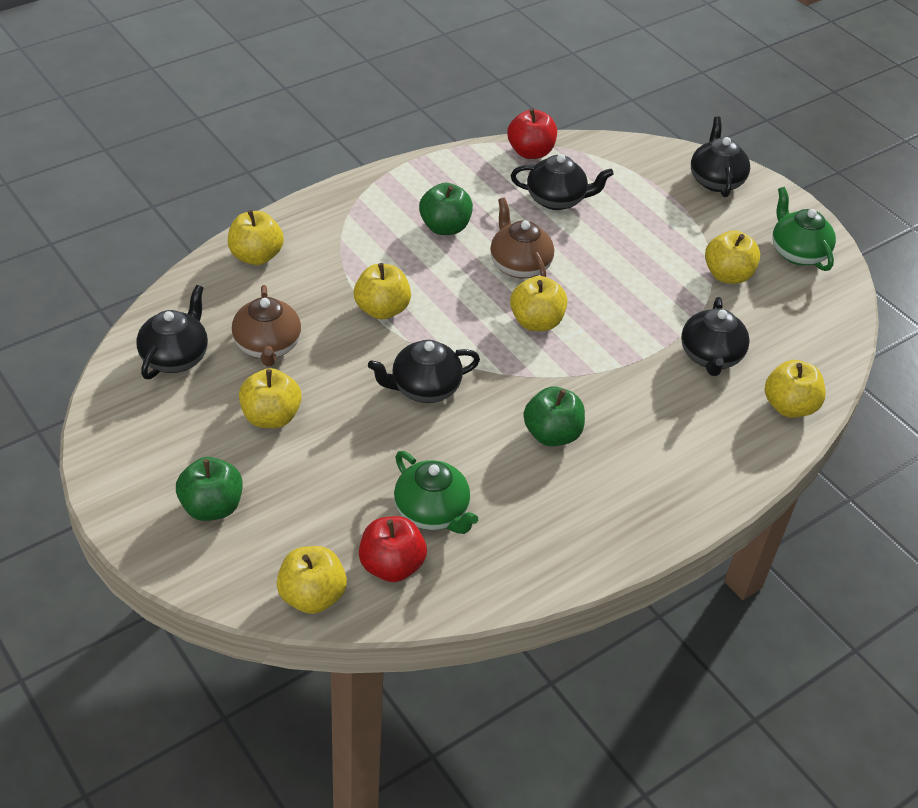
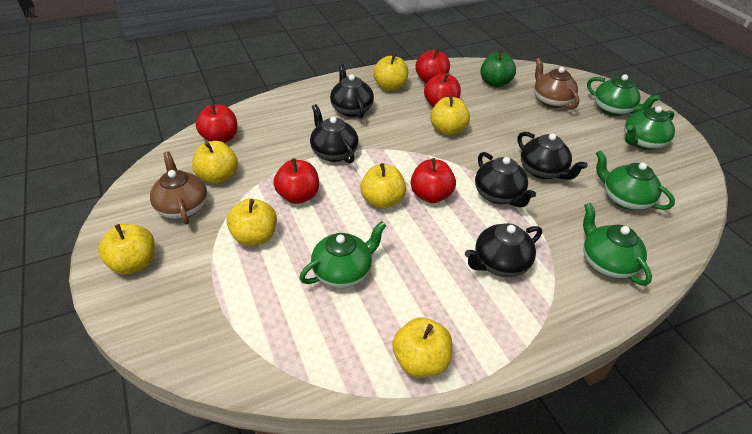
green apple: [176,457,243,521] [419,183,473,235] [523,387,585,446] = 3 -> [480,50,516,87] = 1
green teapot: [394,451,478,534] [773,187,836,271] = 2 -> [299,221,386,288] [583,202,652,286] [587,74,660,116] [596,150,675,210] [624,106,675,150] = 5
red apple: [359,516,427,582] [507,108,557,159] = 2 -> [196,102,238,143] [273,158,319,204] [411,158,456,203] [416,48,450,84] [424,73,461,108] = 5

